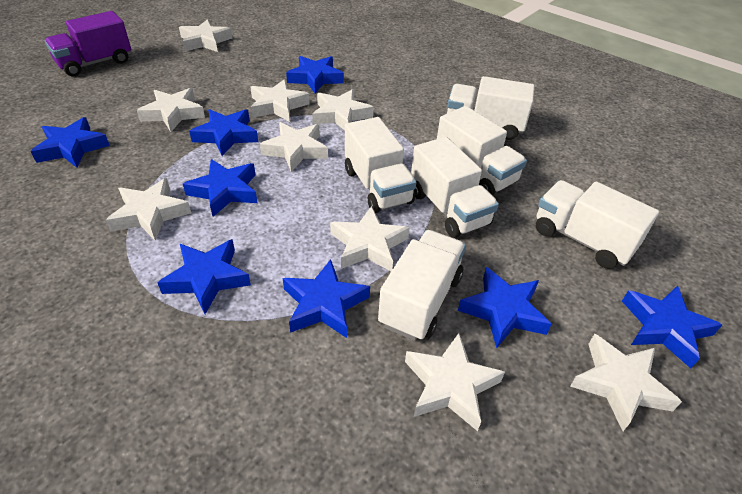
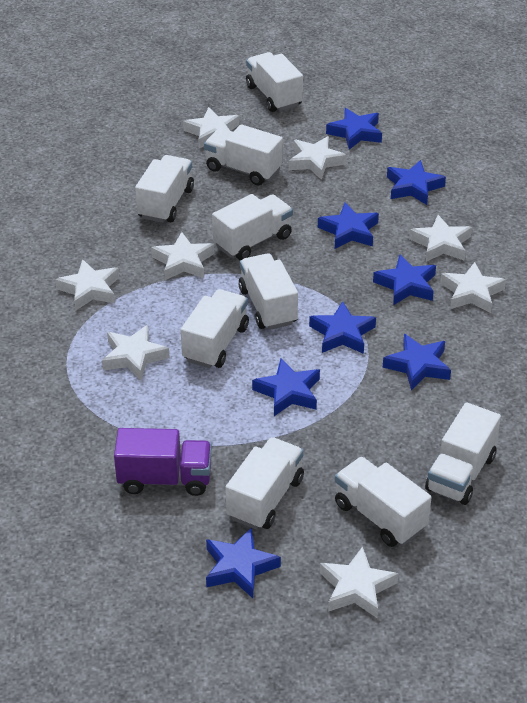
white star: [106,178,191,241] [137,88,205,132] [179,19,232,52] [250,79,310,122] [260,122,328,172] [312,89,373,130] [330,206,410,271] [405,333,505,431] [570,334,682,431] = 9 -> [55,259,119,311] [102,325,170,380] [151,232,214,280] [183,107,240,148] [289,136,346,180] [320,546,399,618] [409,215,472,262] [440,262,506,313] = 8
white truck: [345,117,417,213] [378,230,466,341] [411,137,499,238] [437,106,527,195] [447,76,535,140] [536,180,659,269] = 6 -> [135,155,194,223] [181,289,249,368] [204,124,283,186] [212,194,293,260] [226,437,304,529] [239,253,298,330] [246,52,303,112] [335,457,432,547] [425,402,501,505] = 9

